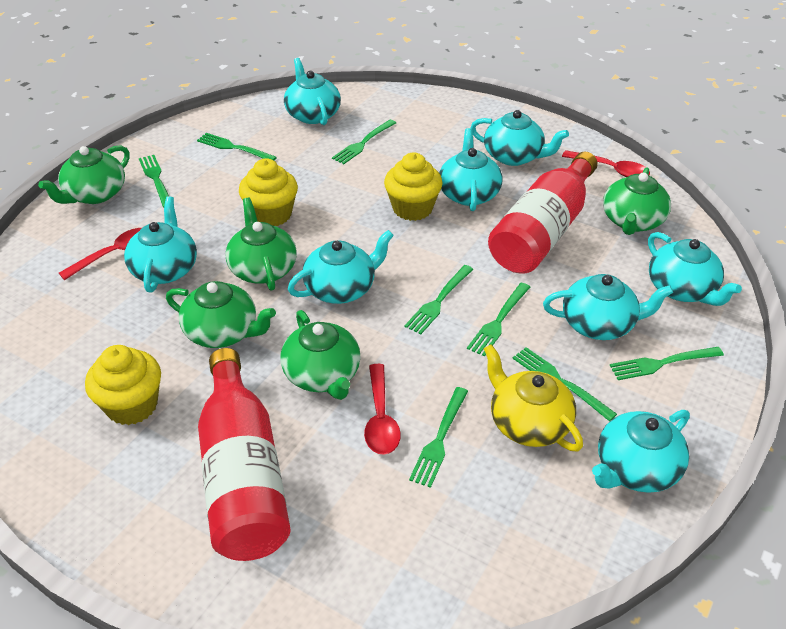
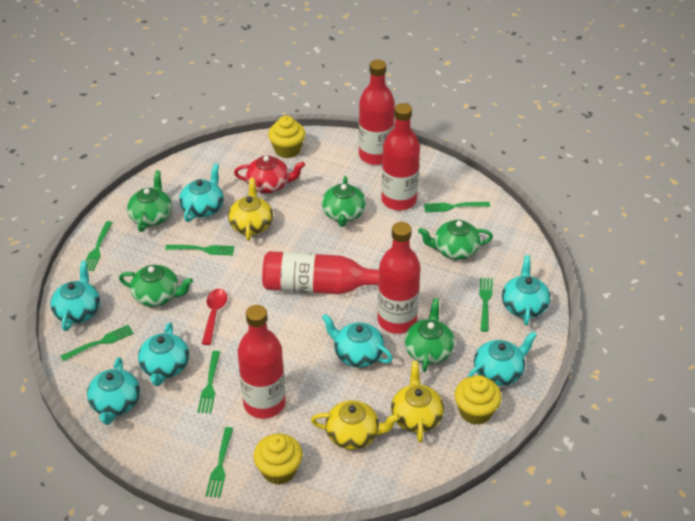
green fork: [139,155,169,208] [197,133,277,161] [332,120,396,164] [404,265,474,334] [409,387,468,488] [467,283,530,357] [513,347,617,421] [610,347,724,380] = 8 -> [61,325,134,361] [86,221,113,271] [165,245,234,256] [198,351,220,413] [206,427,233,498] [424,202,490,212] [479,278,493,332] = 7
red bottle: [198,348,291,561] [488,152,598,274] = 2 -> [238,305,286,419] [262,251,379,294] [359,60,395,165] [378,222,421,334] [382,103,420,211] = 5
red spoon: [59,228,142,280] [364,364,401,455] [562,150,650,177] = 3 -> [202,289,227,345] = 1
red teapot: none = 0 -> [234,156,305,193] = 1
turquoise teapot: [124,196,197,292] [284,58,341,125] [288,230,394,304] [439,128,502,211] [470,110,569,166] [543,274,673,340] [592,410,690,493] [648,232,742,306] = 8 -> [50,260,100,331] [87,357,140,425] [138,322,189,386] [179,163,224,222] [322,314,393,367] [468,331,537,386] [502,255,551,325] = 7
yellow teapot: [484,344,583,451] = 1 -> [228,178,273,241] [311,400,400,450] [391,361,444,442] = 3

